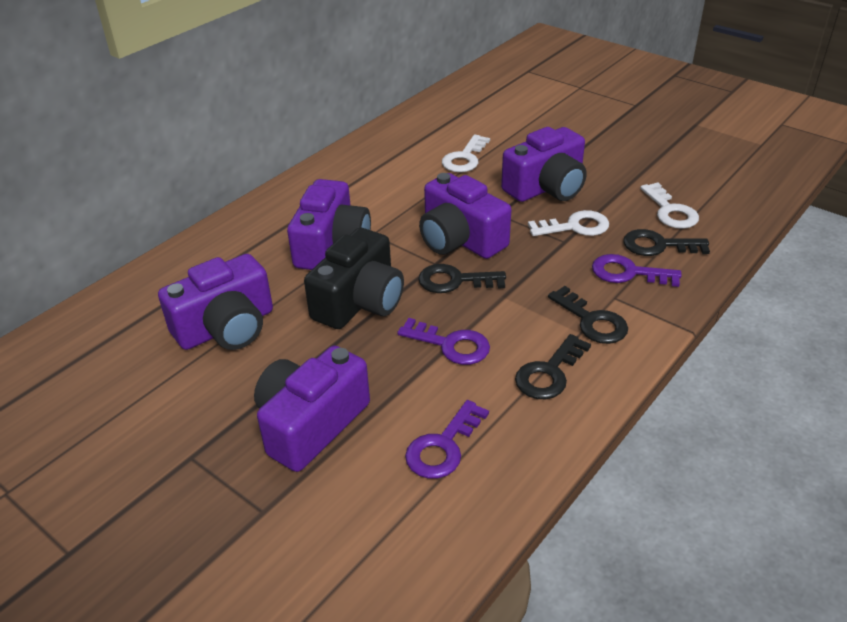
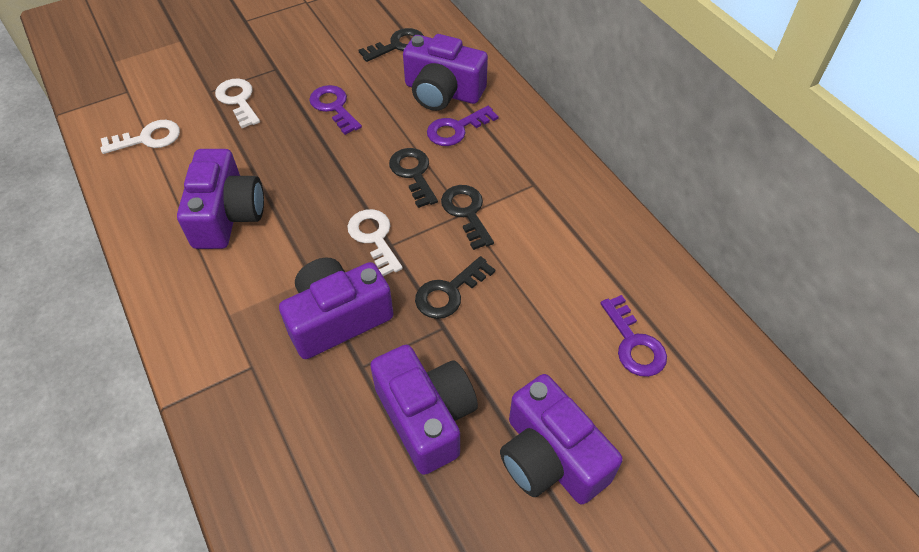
black camera: [304,228,404,329] = 1 -> none = 0

